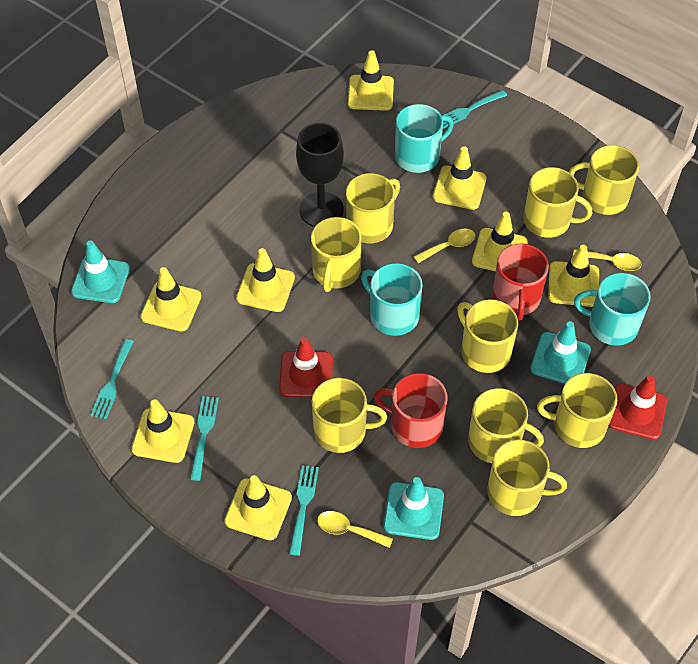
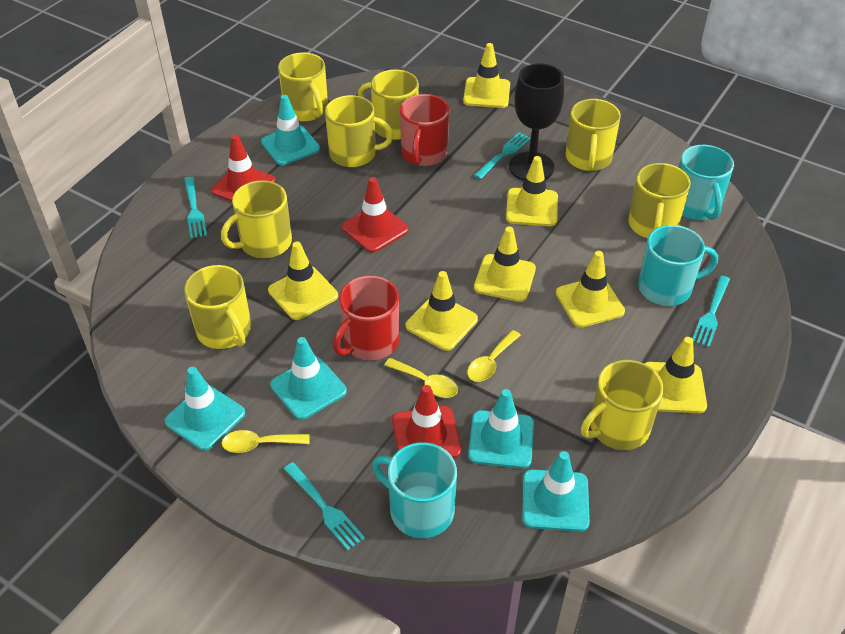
red traffic cone: [279,337,333,398] [609,375,667,440] = 2 -> [211,135,275,202] [342,177,409,253] [392,385,462,458] = 3
turquoise traffic cone: [71,240,130,303] [384,477,444,540] [530,321,591,384] = 3 -> [165,367,245,451] [261,95,320,165] [270,337,347,420] [468,389,534,469] [522,451,590,532] = 5
yellow mug: [311,217,362,292] [312,378,387,453] [346,173,400,243] [457,299,518,373] [468,388,544,463] [487,440,567,516] [523,167,592,238] [537,373,617,448] [569,145,639,215] = 9 -> [184,265,251,349] [221,180,292,258] [278,52,328,122] [325,95,393,167] [358,70,419,140] [565,99,621,171] [581,360,664,450] [628,163,691,238] = 8
yellow traffic cone: [131,399,195,463] [140,267,201,331] [224,475,292,540] [236,248,295,312] [348,50,394,111] [433,146,486,210] [472,212,528,272] [548,245,599,307] = 8 -> [268,242,338,320] [405,271,478,351] [463,43,510,108] [474,226,536,302] [506,156,558,226] [556,251,625,328] [644,337,707,413] = 7

